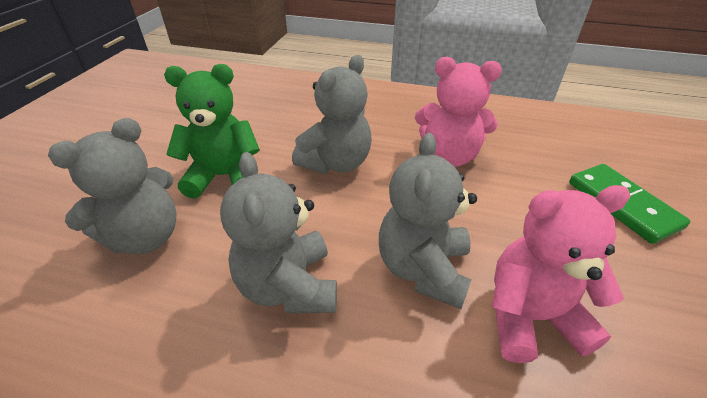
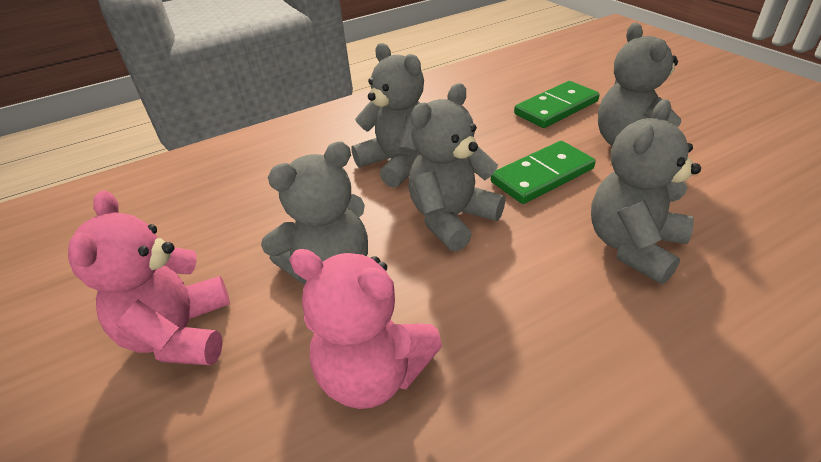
green domino: [569,164,691,244] = 1 -> [491,141,596,204] [514,81,600,128] = 2
green teddy bear: [164,64,260,199] = 1 -> none = 0
grey teddy bear: [48,118,177,254] [220,152,337,313] [292,55,372,174] [379,133,477,309] = 4 -> [261,141,368,284] [351,43,424,188] [408,83,505,251] [591,99,701,284] [598,23,682,146] = 5

